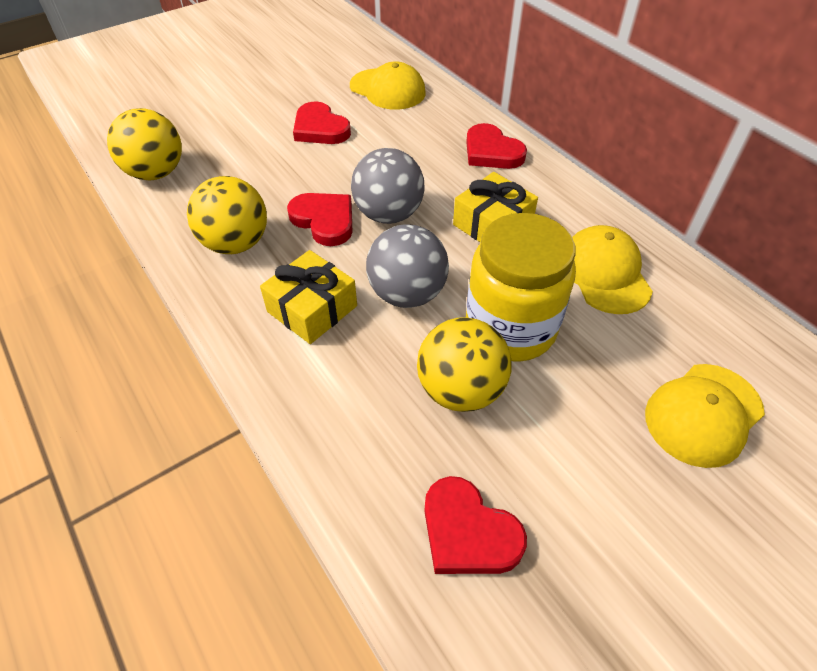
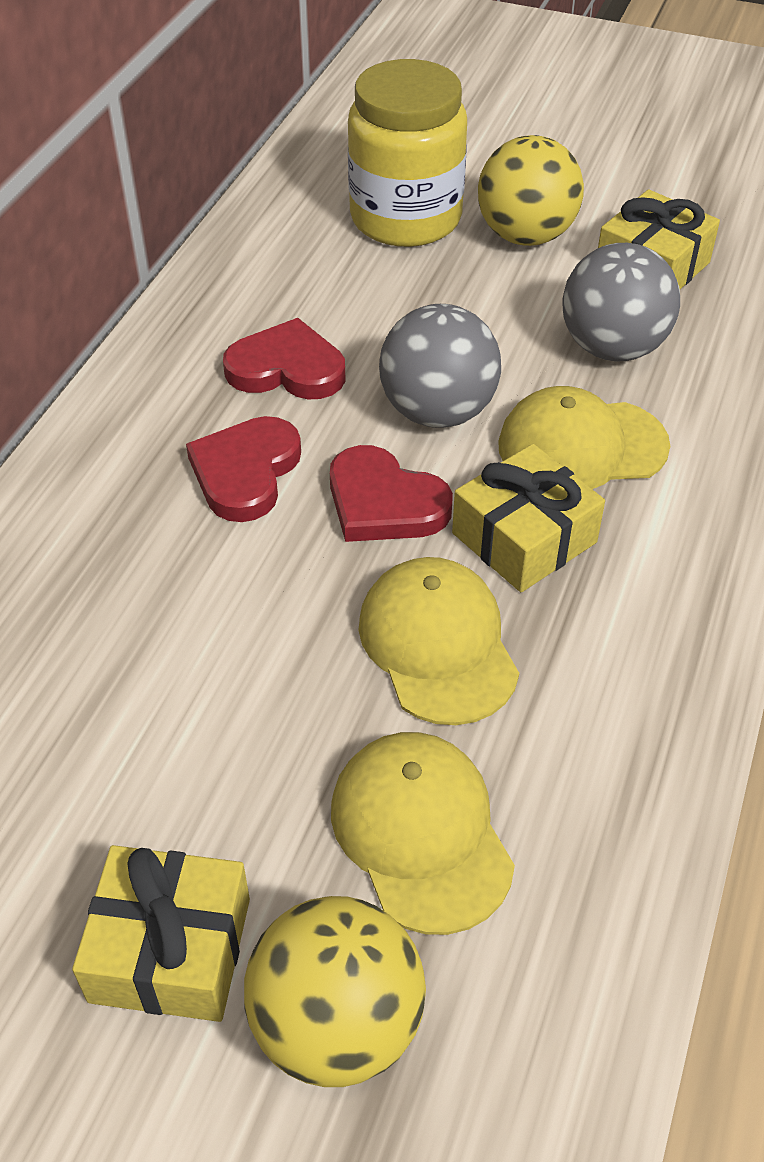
red heart: [287,193,353,246] [293,101,351,144] [424,476,527,574] [466,123,527,169] = 4 -> [186,416,301,522] [223,318,346,399] [330,445,453,542] = 3
yellow ball: [107,108,182,180] [187,176,267,254] [417,317,512,412] = 3 -> [244,896,426,1087] [478,135,584,246] = 2
yellow gift: [260,250,357,344] [453,172,538,243] = 2 -> [72,845,250,1022] [452,444,605,592] [598,189,720,289] = 3

